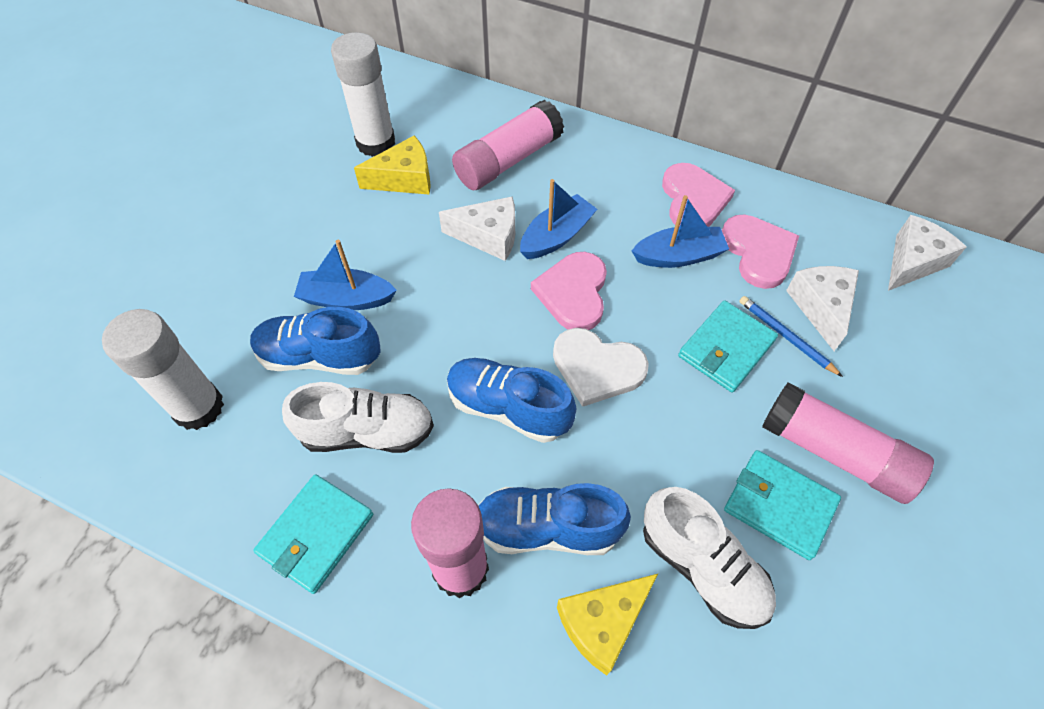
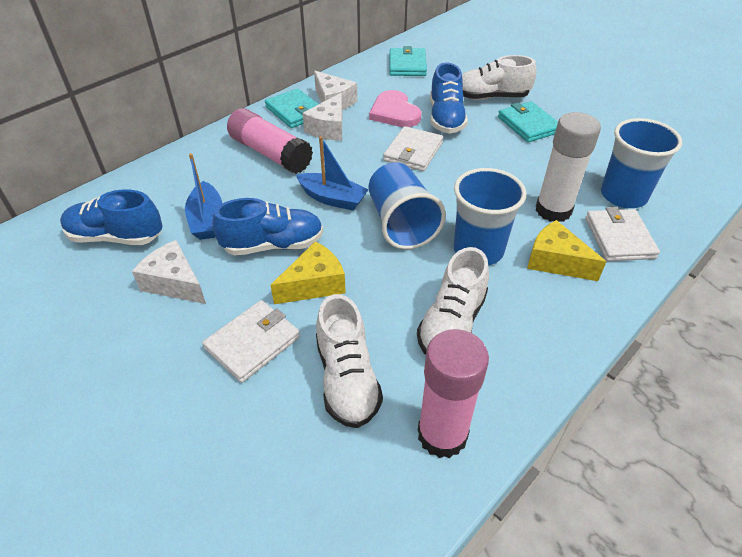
blue boat: [294,240,397,310] [520,179,597,259] [632,195,729,268] = 3 -> [185,153,222,240] [296,136,369,211] = 2
blue cup: none = 0 -> [369,162,446,249] [454,168,526,265] [601,118,682,208] = 3
blue pencil: [739,296,843,377] = 1 -> none = 0
pink glue stick: [411,488,489,599] [452,100,564,190] [762,383,934,504] = 3 -> [227,108,313,174] [418,329,489,458] = 2
pink heart: [531,252,607,330] [662,163,735,227] [722,214,799,289] = 3 -> [369,90,422,127] = 1
white glue stick: [102,309,224,430] [331,32,395,157] = 2 -> [536,112,601,222] = 1
white heart: [553,328,649,407] = 1 -> none = 0
white shoe: [282,382,434,453] [643,487,776,629] = 2 -> [316,294,383,428] [417,247,489,355] [462,55,536,100] = 3
white wallet: none = 0 -> [202,300,300,383] [383,126,443,171] [585,207,660,261] = 3

